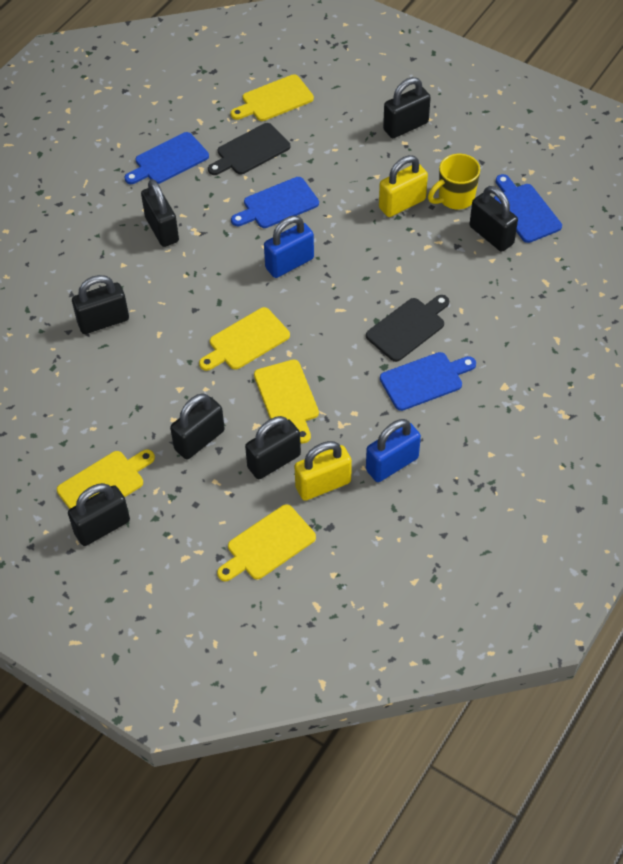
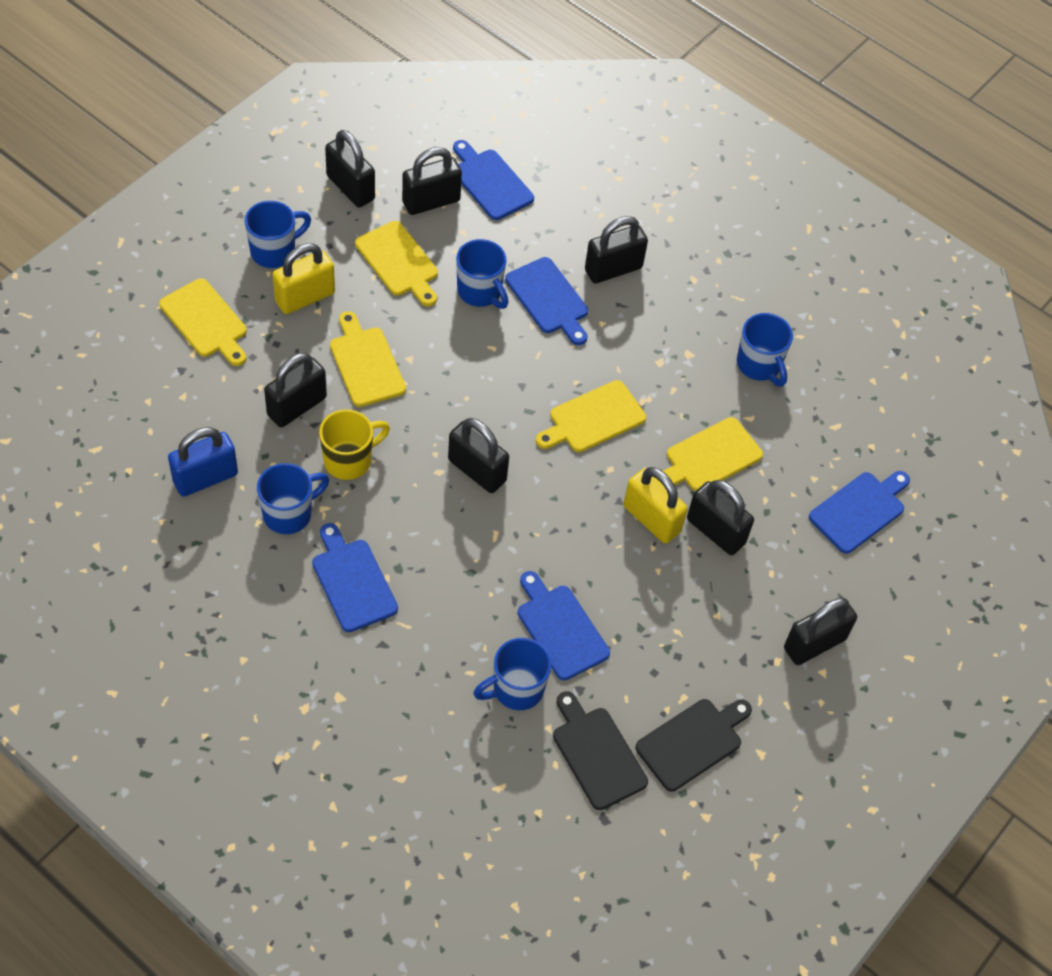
blue cutting board: [125,132,209,184] [231,177,319,228] [380,352,476,411] [494,174,562,243] = 4 -> [312,523,398,632] [453,140,534,220] [505,257,588,345] [518,571,610,680] [809,471,910,554] = 5
blue mug: none = 0 -> [245,201,311,268] [257,463,329,534] [456,239,509,309] [473,638,551,710] [737,313,793,387] = 5
blue padlock: [264,216,314,278] [366,419,421,482] = 2 -> [168,427,238,497] = 1

